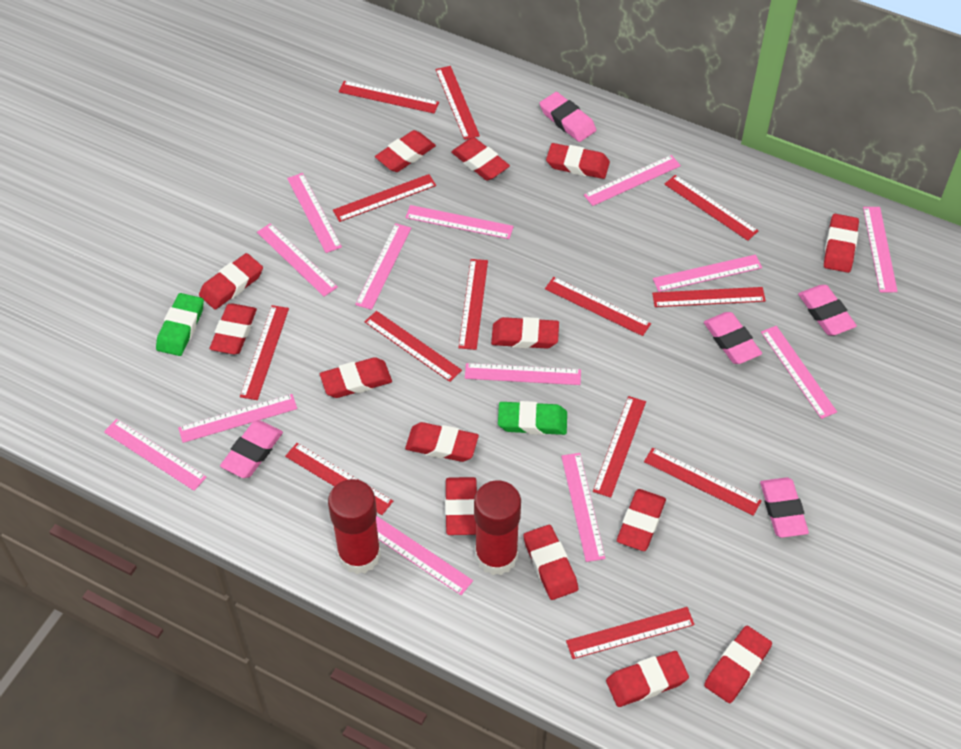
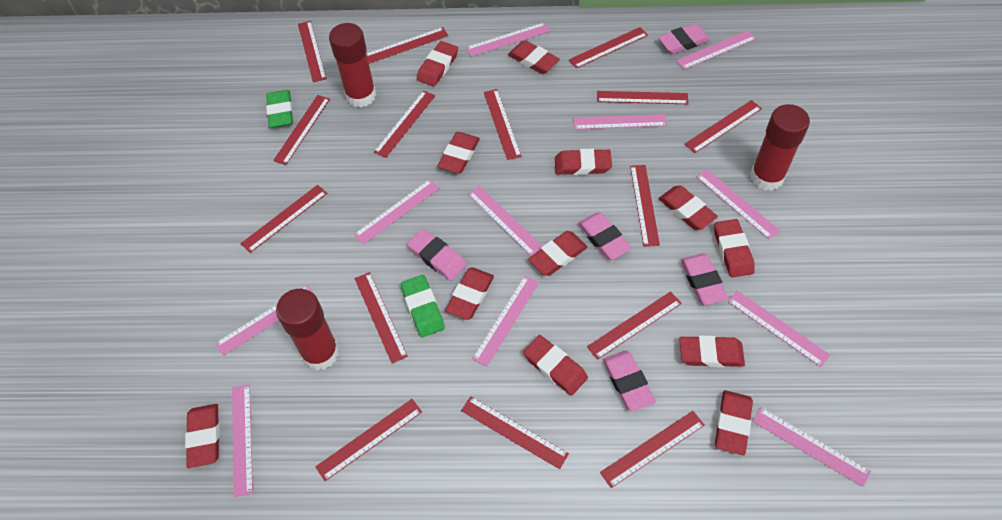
pink ruler: [104,419,207,491] [178,394,297,443] [257,223,338,296] [287,173,342,253] [355,223,411,310] [376,516,473,595] [405,205,514,239] [465,363,581,385] [561,453,605,562] [584,155,681,206] [653,254,762,292] [761,326,837,419] [863,207,898,292] = 13 -> [215,285,314,356] [232,384,253,497] [354,179,440,244] [466,22,550,57] [468,186,542,256] [472,276,539,366] [573,114,667,130] [676,30,757,70] [696,169,780,239] [728,290,830,367] [752,407,871,487] = 11
red eraser: [199,253,263,310] [210,304,257,355] [320,357,392,398] [375,130,436,172] [405,422,479,462] [445,477,477,535] [451,137,510,180] [491,317,559,349] [523,525,578,600] [546,143,610,179] [606,651,689,707] [617,489,666,551] [704,626,772,703] [824,214,859,273] = 14 -> [185,404,220,468] [417,41,458,87] [437,132,480,173] [445,267,494,320] [508,40,560,74] [523,335,588,396] [528,231,588,276] [555,149,612,175] [659,186,718,230] [679,336,745,367] [714,219,755,277] [715,390,753,455] = 12
red glue stick: [328,479,381,574] [474,480,521,575] = 2 -> [276,289,339,370] [329,23,376,108] [750,104,810,191] = 3
red ruler: [240,305,289,400] [285,443,393,515] [333,174,436,222] [339,81,439,113] [365,311,462,382] [436,66,480,140] [458,259,488,350] [545,277,651,336] [566,607,695,659] [593,396,646,498] [644,448,761,516] [652,287,766,307] [664,175,758,241] = 13 -> [240,185,327,253] [273,95,330,165] [298,21,327,82] [315,399,422,481] [355,272,408,364] [367,27,448,64] [374,91,435,158] [461,396,569,469] [484,89,522,160] [569,27,648,68] [587,291,682,360] [597,91,689,104] [600,411,705,488] [630,165,660,247] [685,100,762,153] = 15

